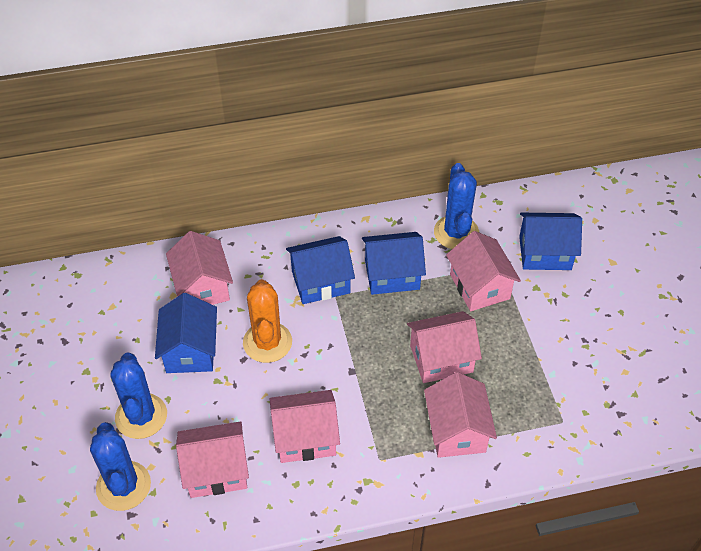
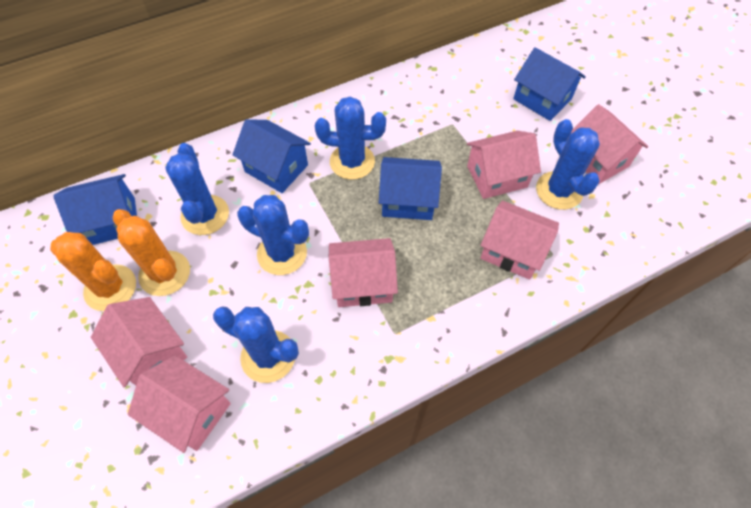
blue cactus: [90,422,151,511] [110,353,167,439] [434,163,479,249] = 3 -> [165,143,229,235] [213,306,299,383] [237,195,309,275] [315,97,386,180] [536,119,600,210] = 5
orange cactus: [243,279,292,363] = 1 -> [50,232,136,311] [112,209,190,296] = 2

